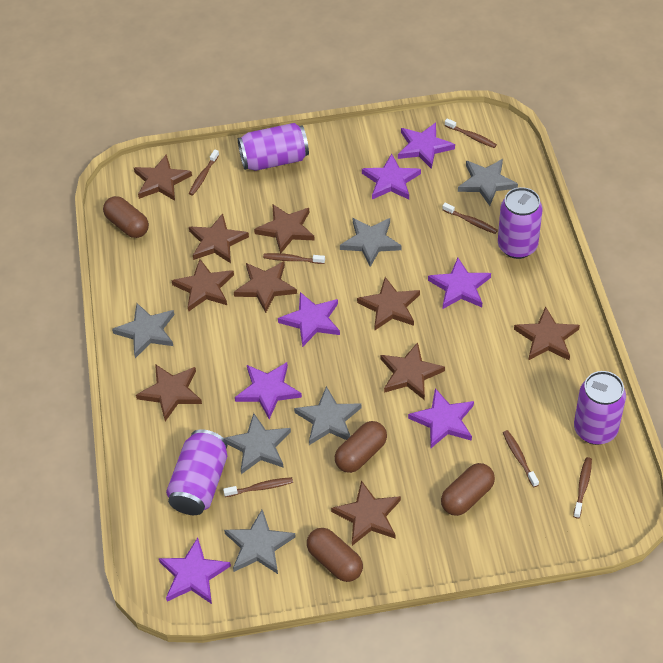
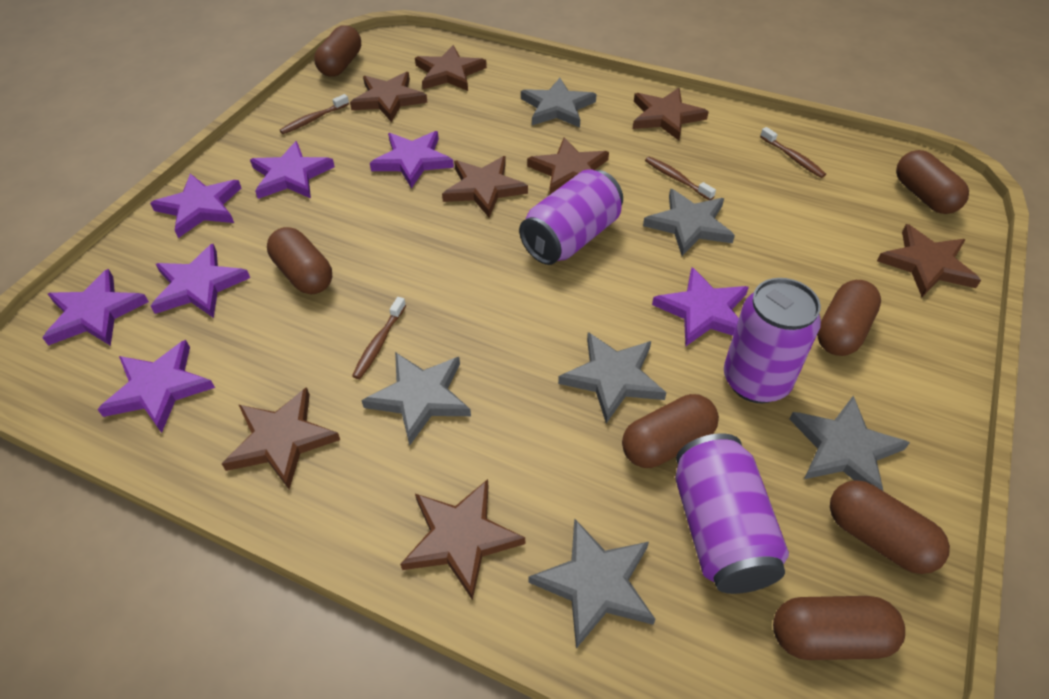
brown capsule: [103,196,149,238] [307,528,363,582] [335,421,387,473] [441,463,495,516] = 4 -> [267,227,332,294] [314,26,361,77] [622,394,719,468] [773,596,905,660] [817,280,881,356] [830,480,950,574] [896,150,969,214] = 7
brown star: [134,155,192,201] [136,364,202,421] [172,259,234,312] [189,213,249,263] [234,261,297,313] [254,204,315,253] [331,480,401,546] [357,277,420,330] [381,342,445,400] [514,307,580,360] = 10 -> [222,387,340,490] [350,72,428,122] [400,479,525,600] [415,45,487,91] [442,156,528,218] [527,137,609,195] [633,88,709,140] [877,224,981,297] = 8
brown toothbrush: [189,149,219,195] [223,477,293,497] [263,253,325,264] [442,203,498,234] [445,118,497,148] [503,430,539,487] [573,457,592,519] = 7 -> [279,94,349,134] [352,297,406,379] [645,157,716,200] [760,127,826,178] = 4
purple can: [166,429,227,515] [238,123,309,171] [498,187,543,259] [574,371,626,445] = 4 -> [519,169,623,265] [675,434,789,594] [724,278,821,403] = 3

